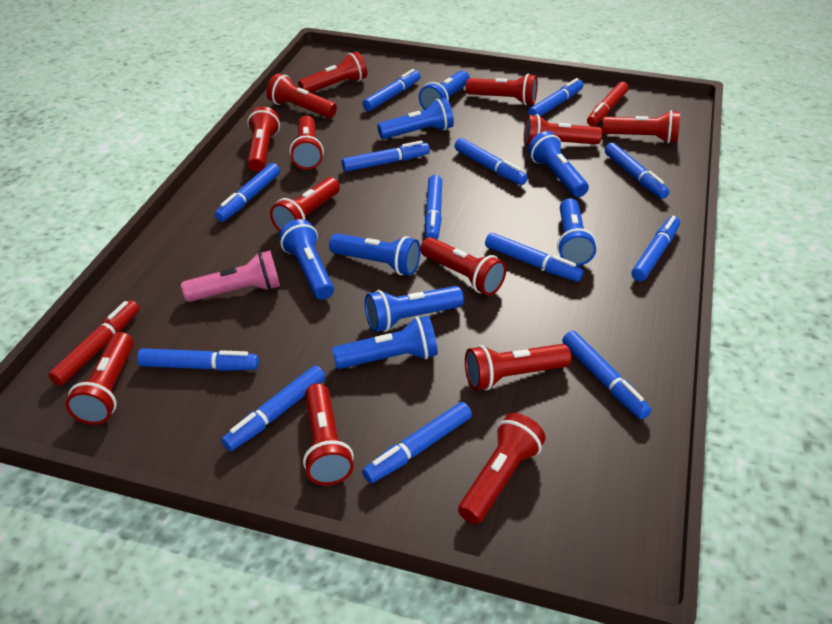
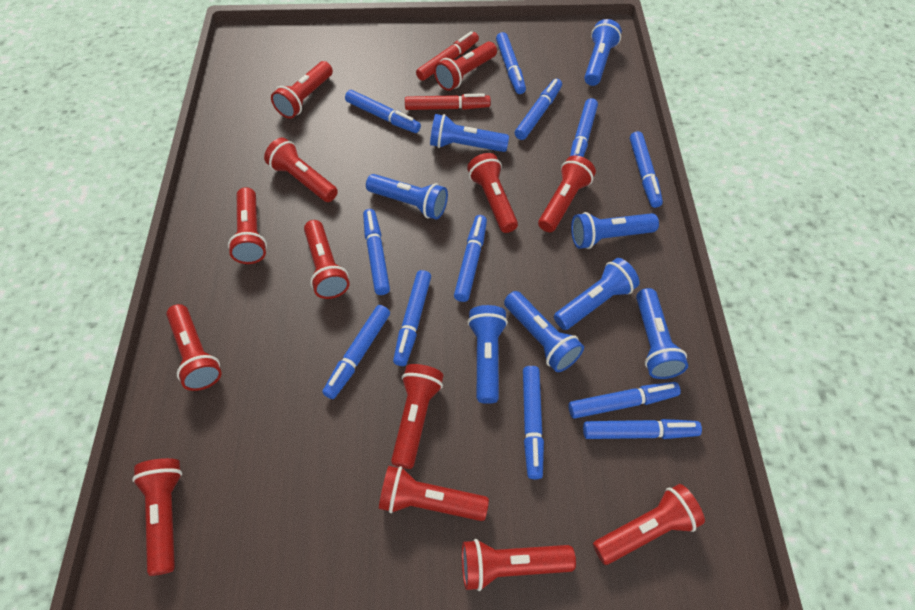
blue marker: [137,348,259,371] [215,163,280,222] [221,366,325,451] [342,140,430,172] [362,69,421,111] [362,402,472,483] [425,175,442,239] [455,138,528,185] [485,233,583,282] [528,78,583,116] [562,331,651,419] [605,143,670,199] [631,216,680,281] = 13 -> [322,305,390,399] [345,90,421,133] [363,209,390,295] [393,270,431,366] [454,215,487,302] [496,32,526,94] [515,78,562,140] [523,366,544,479] [569,382,681,419] [570,98,598,157] [583,419,702,439] [630,131,663,208] = 12
pink flashlight: [181,251,280,302] = 1 -> none = 0

